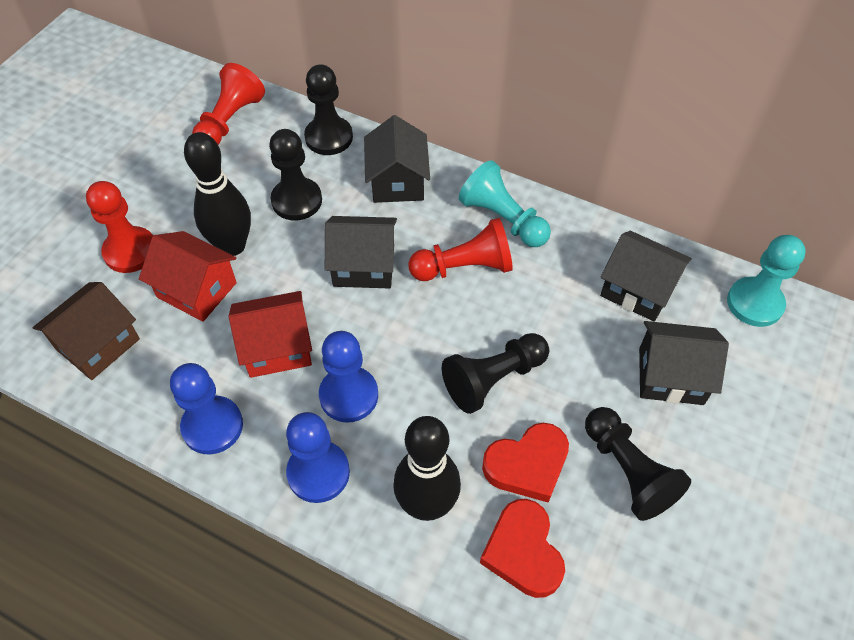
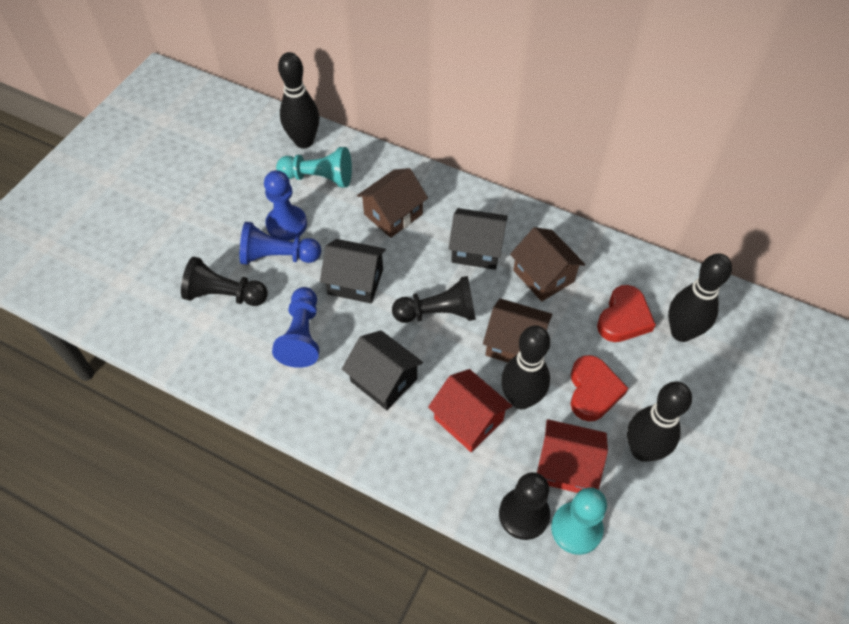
black bowling pin: [184,132,251,256] [393,416,461,521] = 2 -> [278,52,319,149] [501,325,550,409] [627,382,692,462] [668,253,732,342] = 4
black house: [325,216,397,288] [364,115,430,203] [600,231,692,322] [639,321,729,405] = 4 -> [320,239,386,304] [342,330,423,410] [448,208,508,270] = 3
black pawn: [269,129,322,220] [304,64,353,155] [442,333,549,414] [585,407,691,521] = 4 -> [181,257,268,306] [392,276,476,323] [499,472,550,540] = 3
brown house: [33,282,140,380] = 1 -> [357,168,428,238] [483,298,552,362] [510,227,585,302] = 3
red pawn: [86,181,153,273] [192,63,265,145] [408,218,513,281] = 3 -> none = 0

